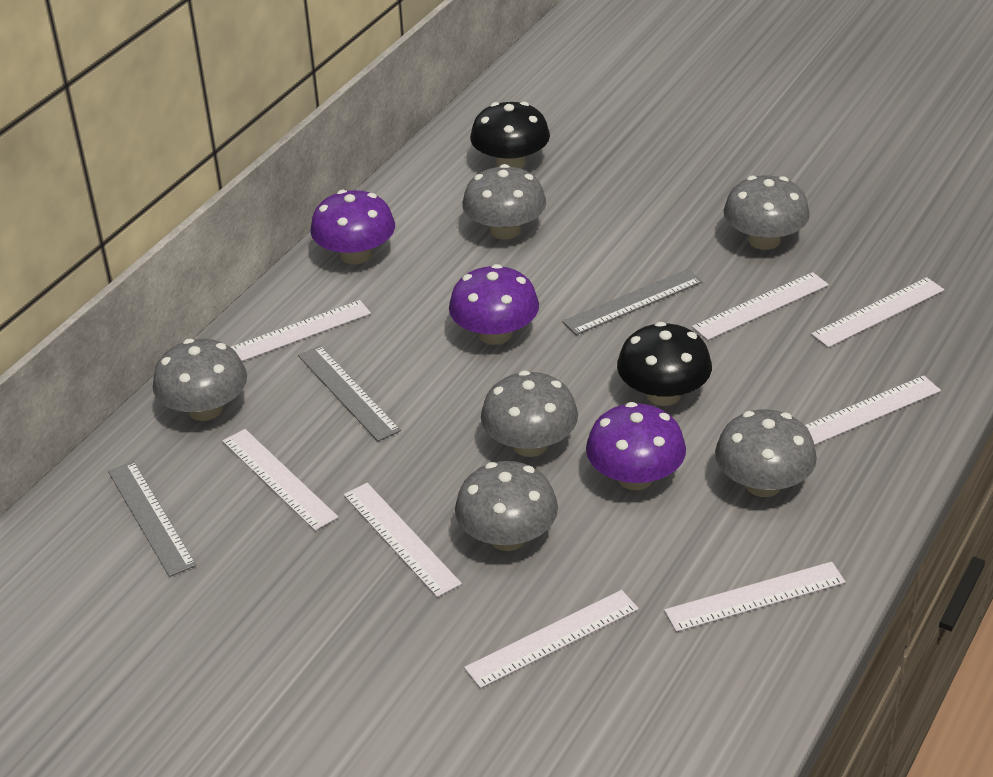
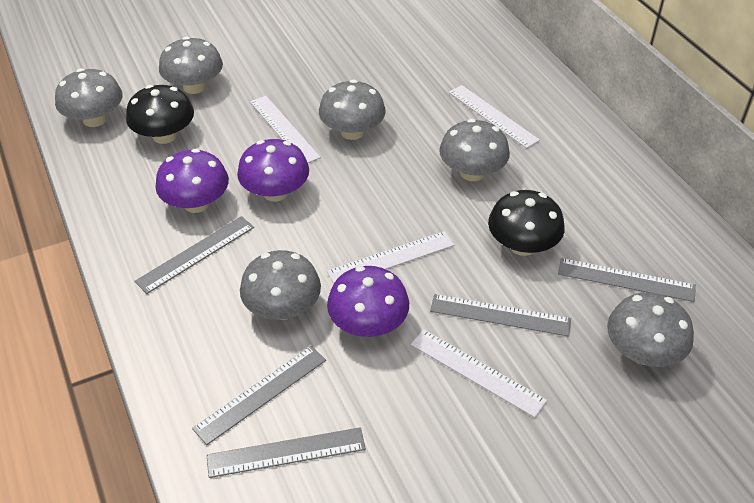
grey ruler: [108,461,197,577] [298,346,401,441] [562,269,703,335] = 3 -> [134,216,254,294] [192,346,326,445] [207,427,366,478] [430,294,571,337] [558,258,696,302] = 5
white ruler: [222,429,339,531] [231,300,371,361] [343,483,462,597] [464,590,639,689] [664,562,846,632] [692,272,829,340] [804,375,941,445] [811,277,945,348] = 8 -> [250,96,321,163] [327,231,454,284] [411,330,547,418] [449,85,540,148] = 4

